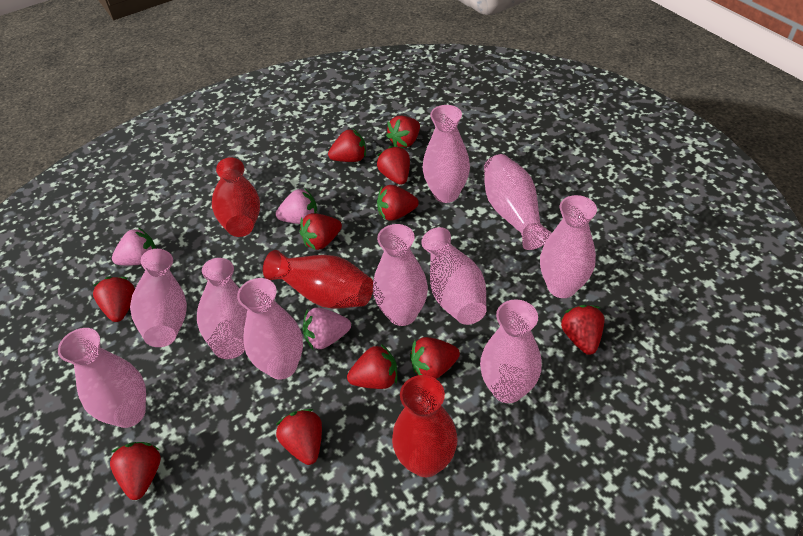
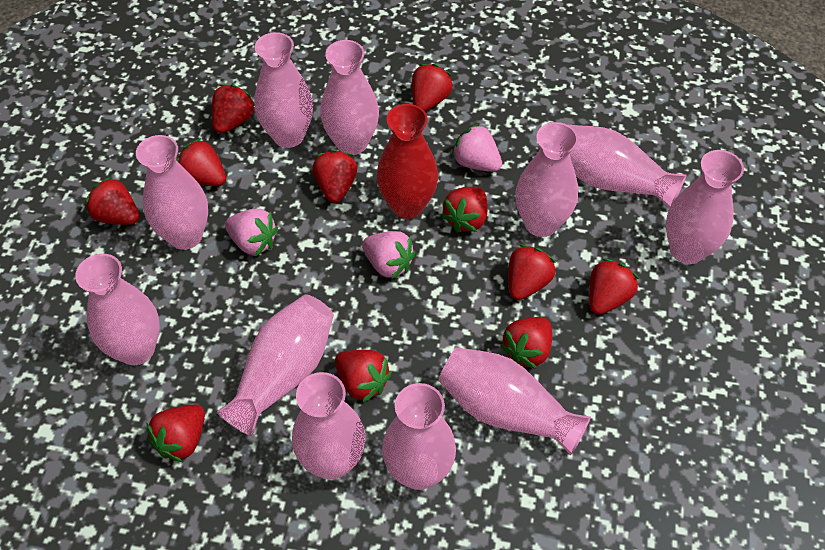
pink vase: [58,328,146,428] [130,249,187,347] [197,258,247,359] [237,278,303,380] [373,224,428,326] [421,227,486,325] [423,105,470,203] [480,299,542,403] [484,154,552,250] [540,195,597,298] = 10 -> [75,254,160,365] [136,135,208,250] [217,294,334,436] [254,32,313,148] [292,372,366,479] [320,40,379,155] [382,383,456,490] [438,347,591,455] [515,122,578,237] [569,125,687,208] [666,150,744,264] = 11
red vase: [212,157,260,237] [263,250,373,309] [392,375,458,477] = 3 -> [377,104,438,219] = 1

